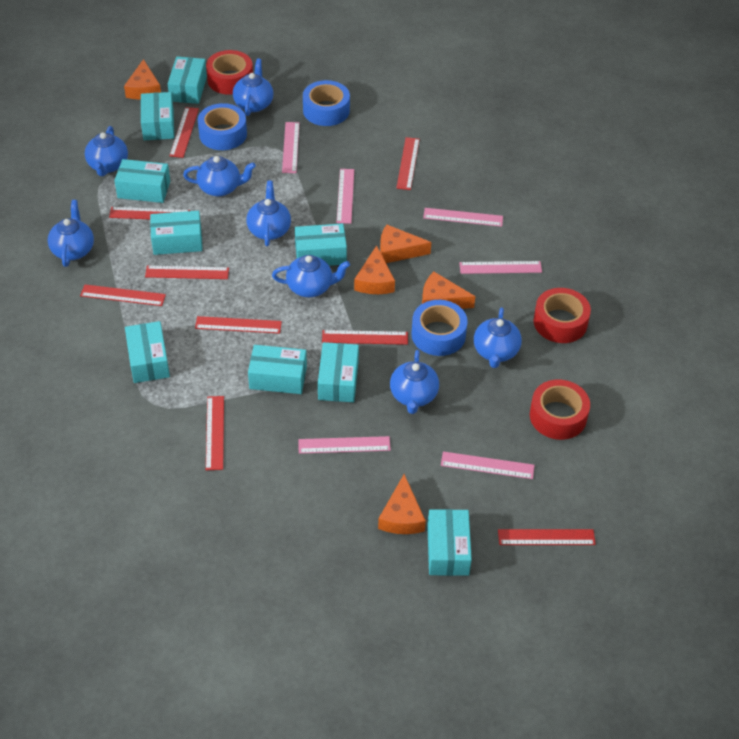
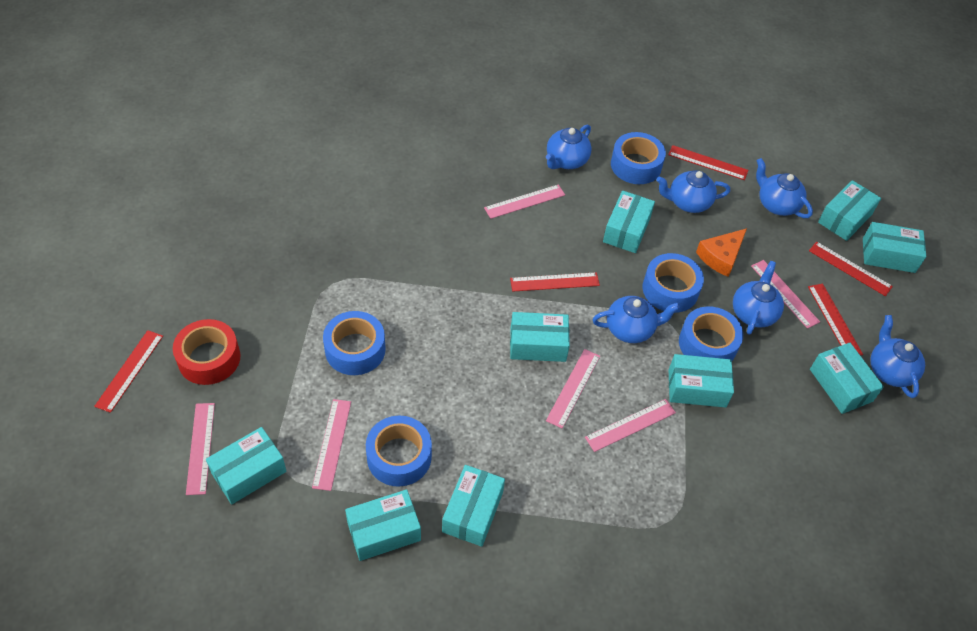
blue tape: [198,103,247,150] [303,80,350,126] [411,300,468,356] = 3 -> [323,311,386,375] [366,415,432,487] [611,132,666,184] [643,253,704,313] [679,306,743,361] = 5
blue teapot: [48,200,94,267] [85,126,128,176] [183,156,256,197] [233,59,274,116] [246,181,291,246] [272,255,350,297] [390,350,439,414] [474,308,522,368] = 8 -> [546,125,592,169] [592,296,680,343] [656,170,730,213] [733,261,784,335] [756,158,813,218] [870,315,925,398] = 6
orange cheese: [124,59,161,100] [354,245,395,294] [378,474,426,534] [380,225,431,263] [422,272,475,309] = 5 -> [696,228,747,277] = 1
red ruler: [80,284,166,306] [109,207,190,219] [145,266,229,279] [170,107,199,158] [195,316,282,334] [206,396,224,470] [322,330,408,345] [396,137,420,190] [498,529,596,545] = 9 -> [94,330,163,413] [510,272,600,292] [668,145,748,180] [808,284,863,356] [809,241,893,296] = 5
red tape: [206,50,253,95] [530,379,590,440] [533,288,591,343] = 3 -> [173,319,240,385] = 1

